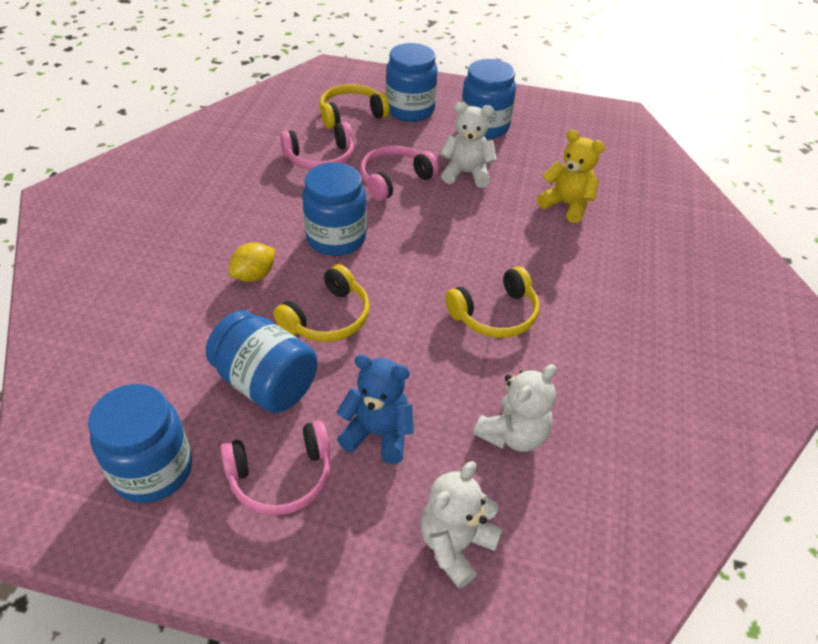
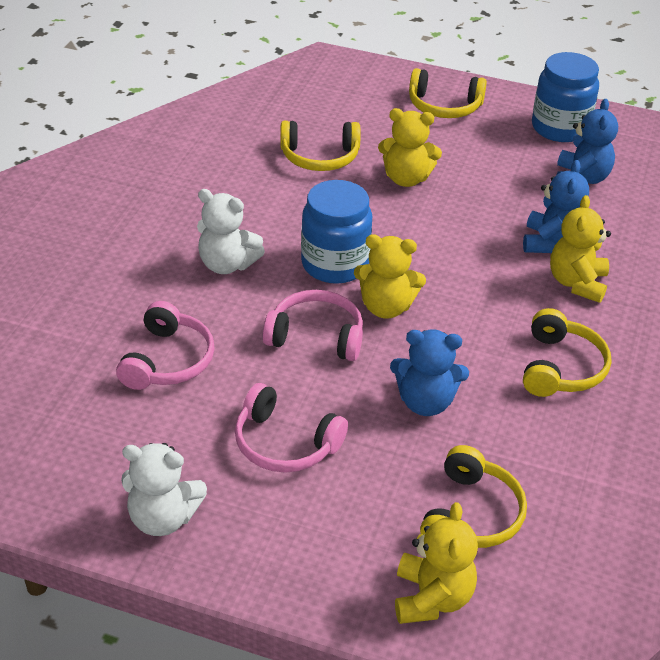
blue jar: [88,384,192,503] [206,310,318,413] [302,162,367,256] [386,43,438,122] [462,59,516,139] = 5 -> [301,180,372,284] [532,52,599,142] = 2
blue teddy bear: [336,355,414,464] = 1 -> [390,330,469,416] [523,160,589,253] [557,99,618,184] = 3
white teddy bear: [420,461,503,589] [440,102,497,188] [473,364,556,452] = 3 -> [121,443,207,536] [197,189,265,274] = 2
yellow headphones: [273,264,370,342] [319,84,390,129] [445,266,539,338] = 3 -> [280,121,361,171] [409,68,487,118] [420,445,527,548] [523,308,612,397] = 4
yellow lemon: [229,242,275,282] = 1 -> none = 0
yellow teddy bear: [537,130,605,223] = 1 -> [354,234,426,319] [378,108,442,187] [395,502,478,624] [550,195,611,303] = 4

